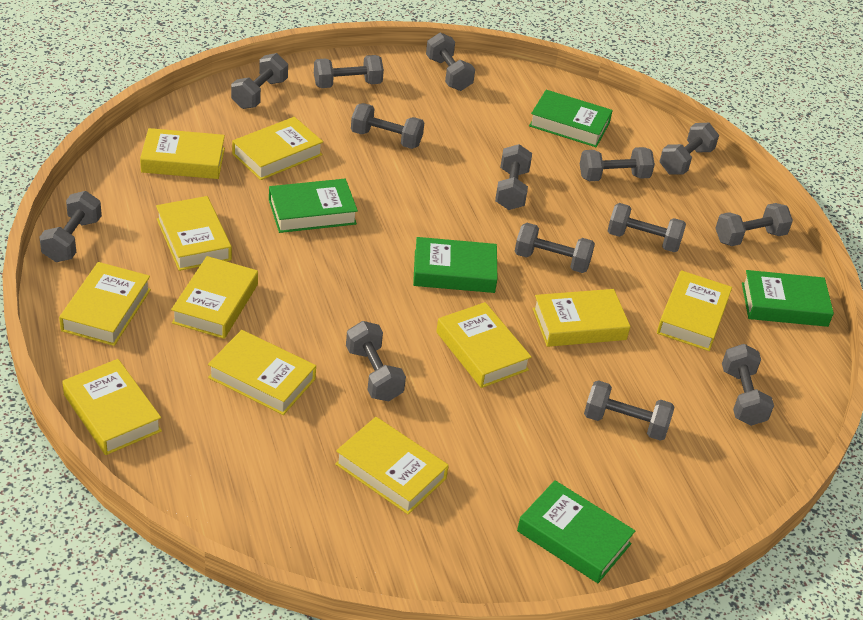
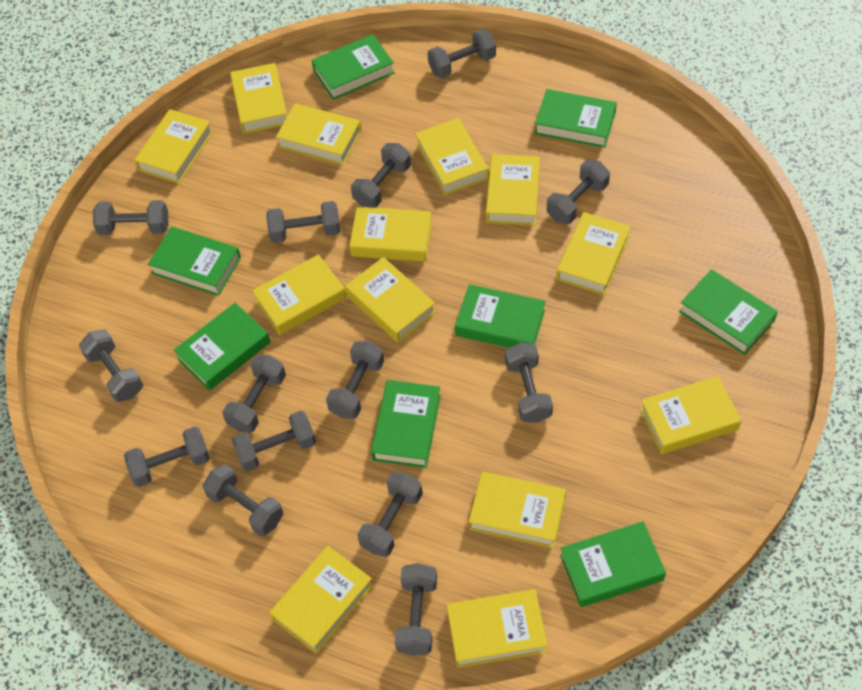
green book: [269,179,358,233] [413,237,497,293] [517,480,635,583] [529,90,613,147] [742,270,834,327] = 5 -> [148,227,241,296] [174,303,270,391] [312,34,395,100] [371,380,441,468] [455,284,545,348] [535,89,617,148] [560,521,666,607] [679,269,778,355] = 8
yellow book: [59,262,151,346] [62,359,162,455] [140,128,225,179] [156,196,232,271] [171,256,258,339] [208,330,316,415] [232,117,323,180] [335,417,449,515] [436,302,531,388] [533,289,630,347] [657,270,732,351] = 11 -> [134,109,213,184] [230,63,287,134] [252,254,346,335] [269,546,373,654] [276,103,362,165] [345,257,436,343] [349,207,432,262] [415,118,489,195] [447,589,548,668] [469,472,566,548] [486,154,540,225] [556,212,631,295] [640,376,741,454] = 13

